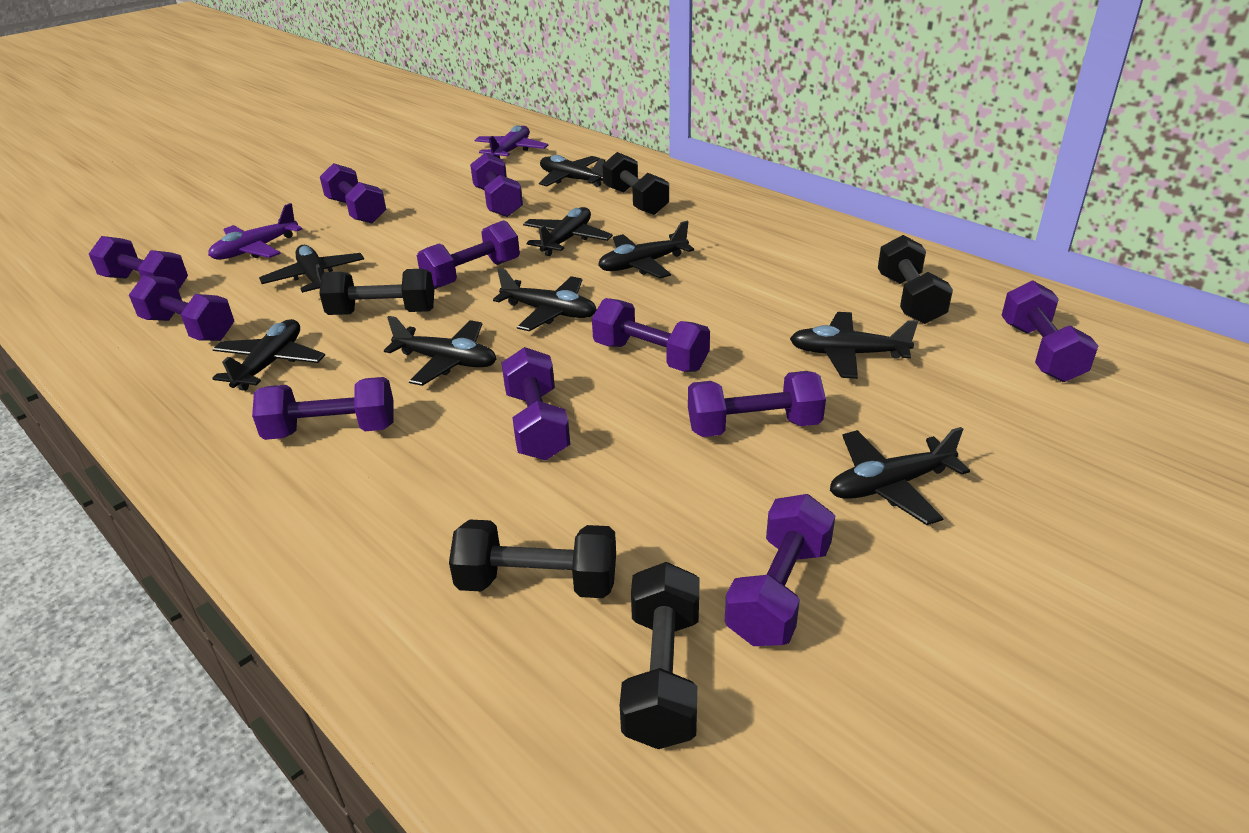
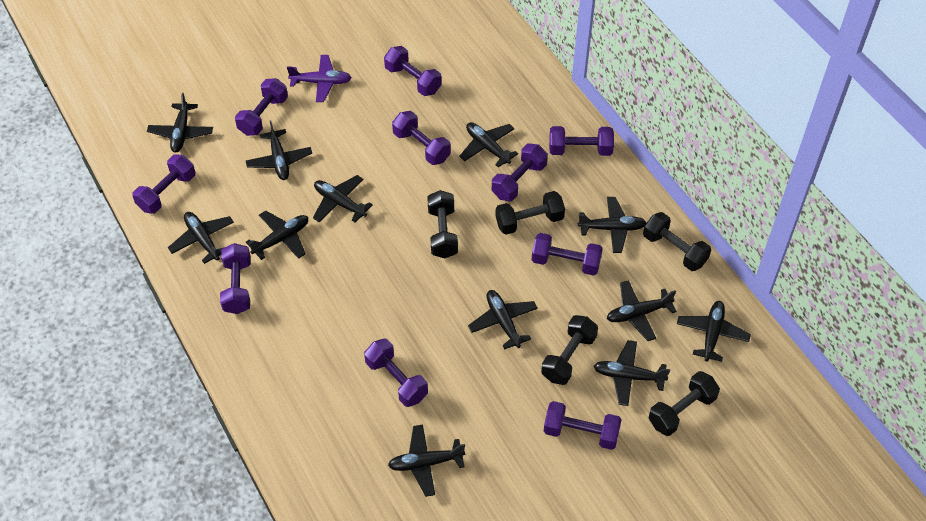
black plane: [212,319,325,391] [259,245,364,293] [384,316,496,386] [493,268,597,331] [523,207,613,256] [539,155,605,187] [598,221,694,278] [790,312,918,379] [830,427,970,525] = 9 -> [147,93,213,153] [168,212,234,264] [246,121,312,180] [246,211,308,260] [313,175,373,222] [388,425,465,497] [459,122,518,167] [468,290,538,349] [578,197,646,253] [594,340,670,406] [607,280,677,341] [677,301,751,362] = 12
purple dumbbell: [89,236,188,290] [129,275,234,341] [252,377,394,440] [320,163,387,224] [417,220,520,289] [470,153,523,217] [501,347,570,460] [592,298,710,372] [688,371,826,437] [725,494,835,646] [1001,280,1098,382] = 11 -> [132,155,195,214] [220,243,251,314] [235,78,288,136] [364,339,428,407] [384,46,442,96] [392,111,451,165] [492,144,548,201] [532,233,603,276] [544,401,622,450] [549,126,614,156] = 10
purple plane: [208,203,302,260] [474,125,548,158] = 2 -> [287,55,352,102] = 1

